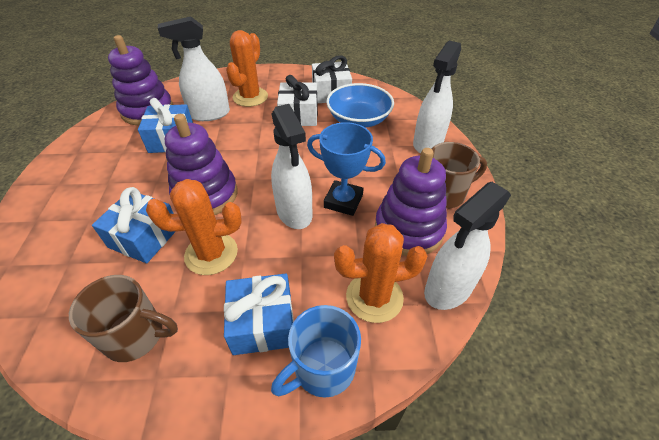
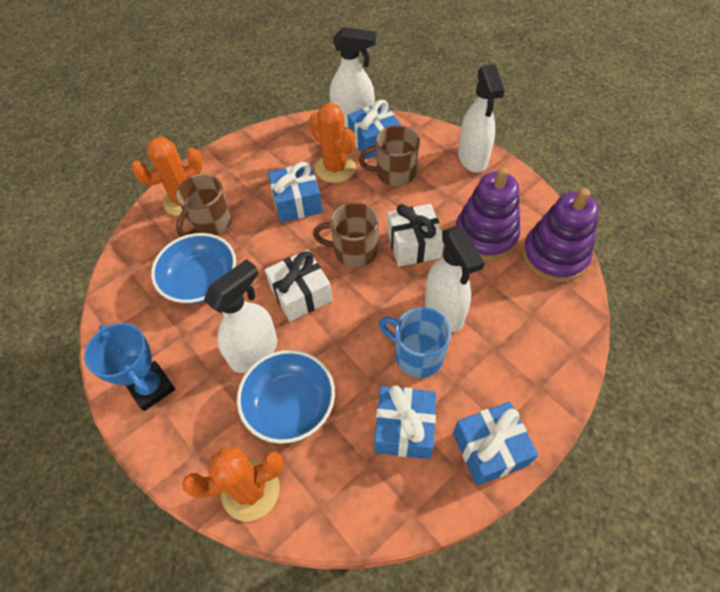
blue bowl: [326,83,394,128] = 1 -> [151,233,236,304] [237,350,335,444] = 2
blue gift: [92,187,175,263] [138,98,193,153] [224,274,294,355] = 3 -> [268,162,322,223] [348,99,401,160] [374,385,436,459] [453,402,538,486] = 4
brown mug: [69,275,178,362] [432,142,487,208] = 2 -> [176,174,232,237] [313,202,379,268] [359,125,420,186] = 3
purple stacking toy: [108,35,173,125] [165,114,237,215] [375,148,447,256] = 3 -> [456,167,520,261] [522,188,599,282] = 2

